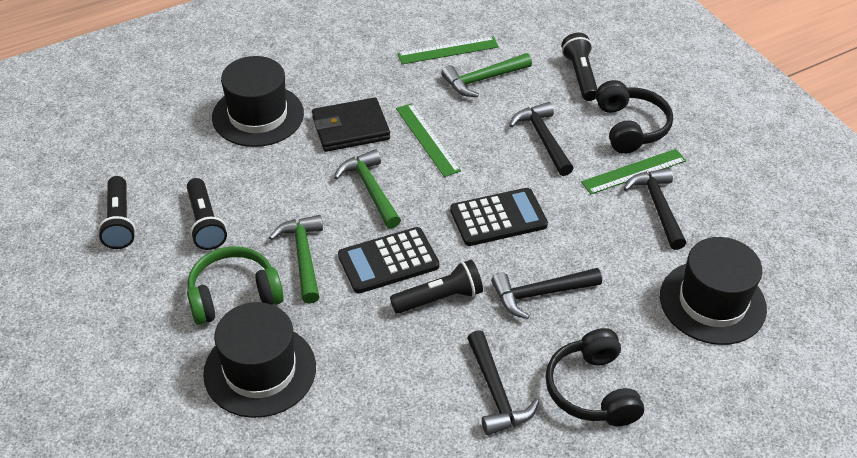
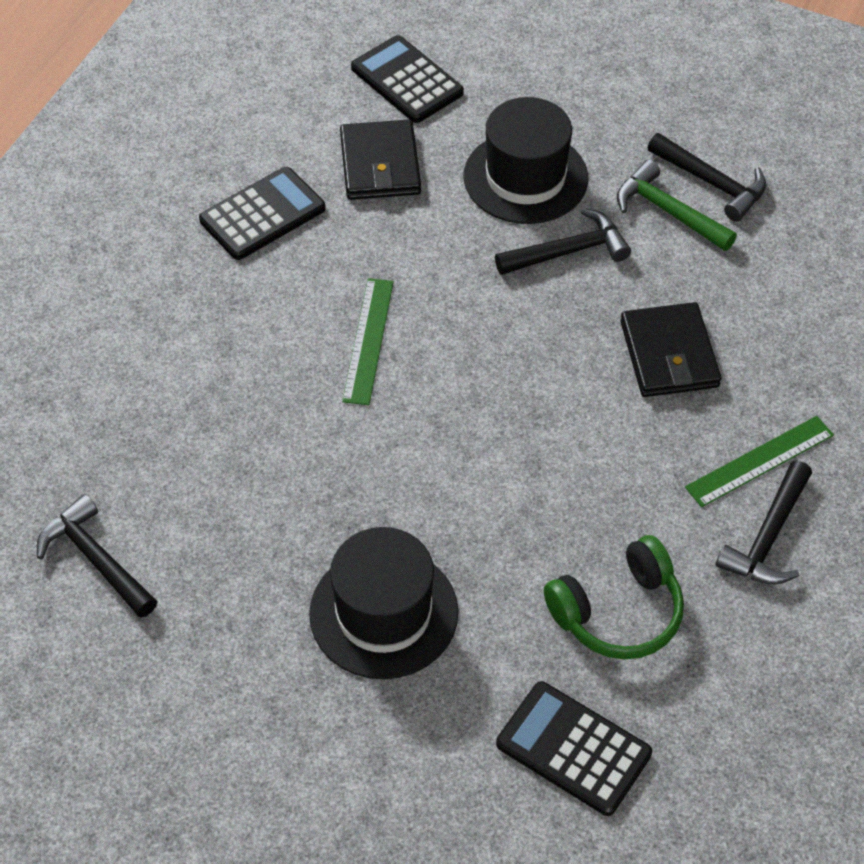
black calculator: [338,227,439,293] [450,188,548,246] = 2 -> [199,167,325,260] [351,35,464,123] [496,681,652,816] = 3
black flashlight: [98,176,136,249] [187,178,227,250] [390,260,483,314] [561,33,597,101] = 4 -> none = 0
black hat: [203,302,316,418] [212,56,304,147] [660,237,767,345] = 3 -> [309,527,458,679] [463,97,588,224] = 2
black headphones: [545,328,644,426] [596,80,673,154] = 2 -> none = 0
black wallet: [312,97,390,152] = 1 -> [340,120,421,200] [620,302,721,397] = 2
green hammer: [269,215,323,304] [334,149,401,229] [441,53,532,97] = 3 -> [617,160,737,251] = 1
green ruler: [396,103,461,177] [397,36,499,64] [581,149,686,194] = 3 -> [342,278,394,405] [685,416,834,507] = 2

